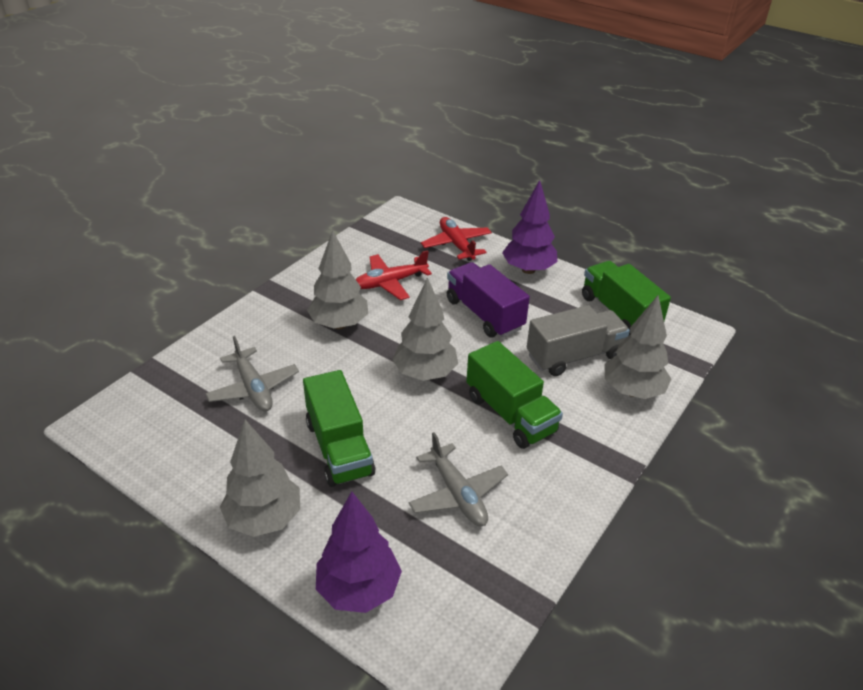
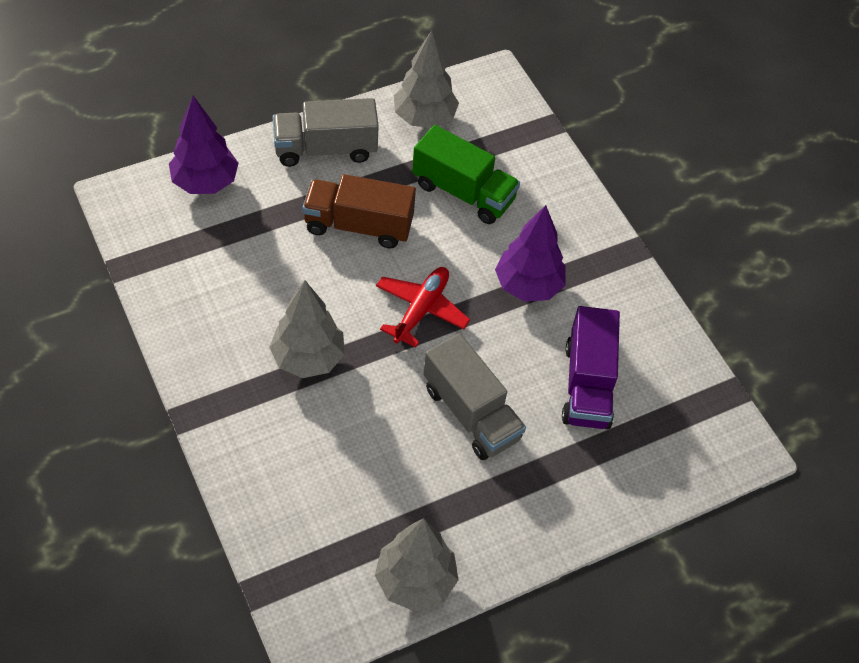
brown truck: none = 0 -> [302,174,416,248] = 1
green truck: [303,370,376,487] [466,341,563,449] [582,261,671,335] = 3 -> [412,125,520,224] = 1
grey plane: [205,336,299,411] [409,432,508,526] = 2 -> none = 0
grey tree: [220,420,300,537] [307,230,368,329] [392,277,458,381] [604,295,671,399] = 4 -> [269,280,345,378] [375,518,459,611] [394,30,459,128] = 3
grey truck: [527,305,630,376] = 1 -> [272,98,379,167] [423,333,526,460] = 2
red plane: [356,250,432,300] [421,217,492,261] = 2 -> [376,267,470,348] = 1

